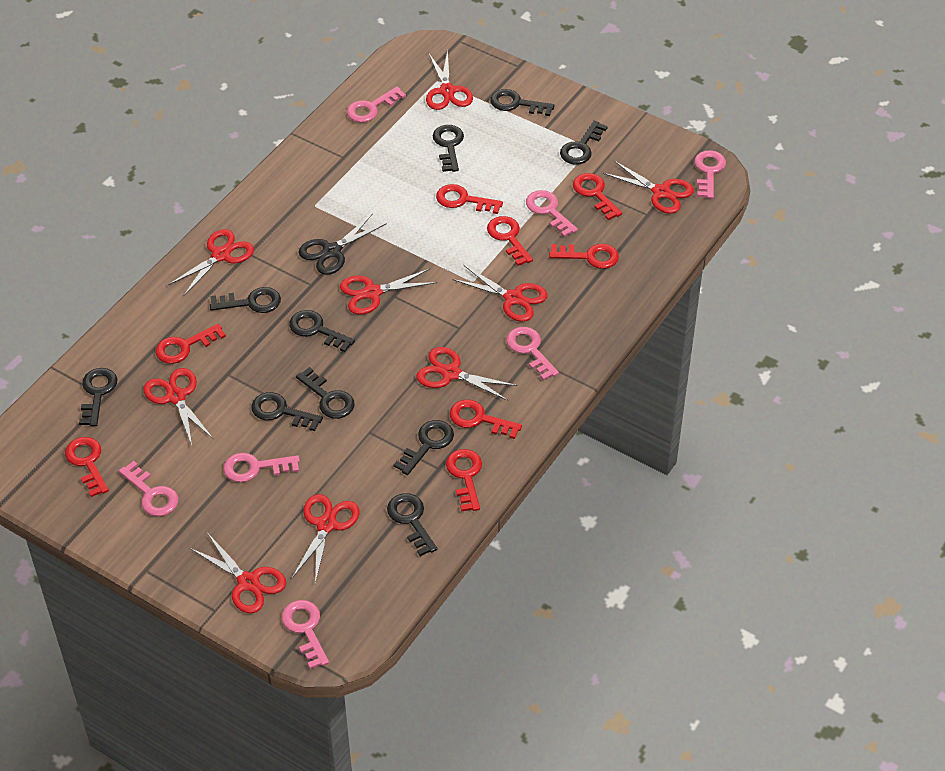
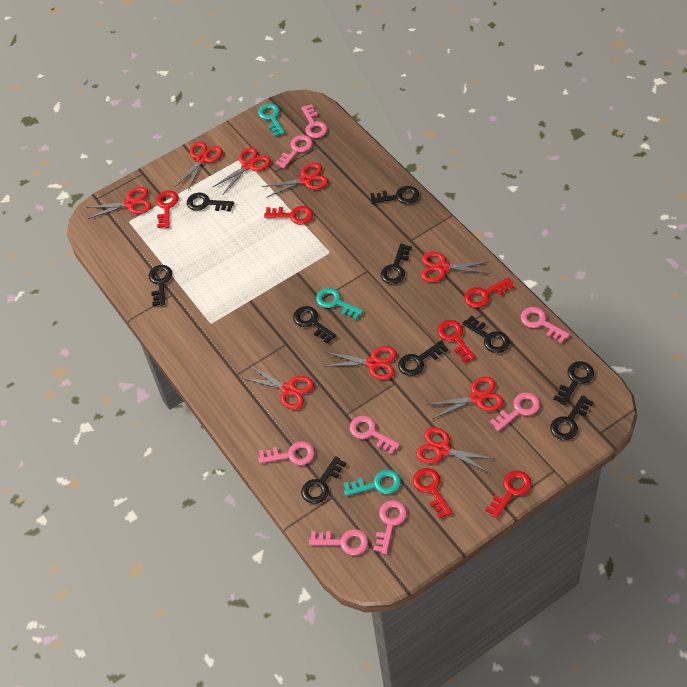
black scissors: [299,213,387,275] = 1 -> none = 0
pink key: [119,461,178,516] [223,453,300,482] [282,600,329,669] [347,86,406,123] [506,327,559,380] [526,190,578,237] [694,150,726,199] = 7 -> [259,441,315,465] [275,135,313,168] [301,104,328,138] [309,529,368,555] [350,416,400,455] [373,500,407,554] [490,392,540,431] [521,307,570,343] = 8
red key: [65,437,109,497] [156,324,226,364] [436,184,503,214] [446,449,482,512] [450,400,522,439] [487,216,533,266] [549,244,619,269] [573,173,622,220] = 8 -> [156,190,179,228] [264,206,313,224] [413,468,453,519] [437,320,476,363] [464,278,514,308] [485,471,531,518] = 6
turquoise key: none = 0 -> [258,103,285,137] [316,288,363,320] [344,470,401,496] = 3

